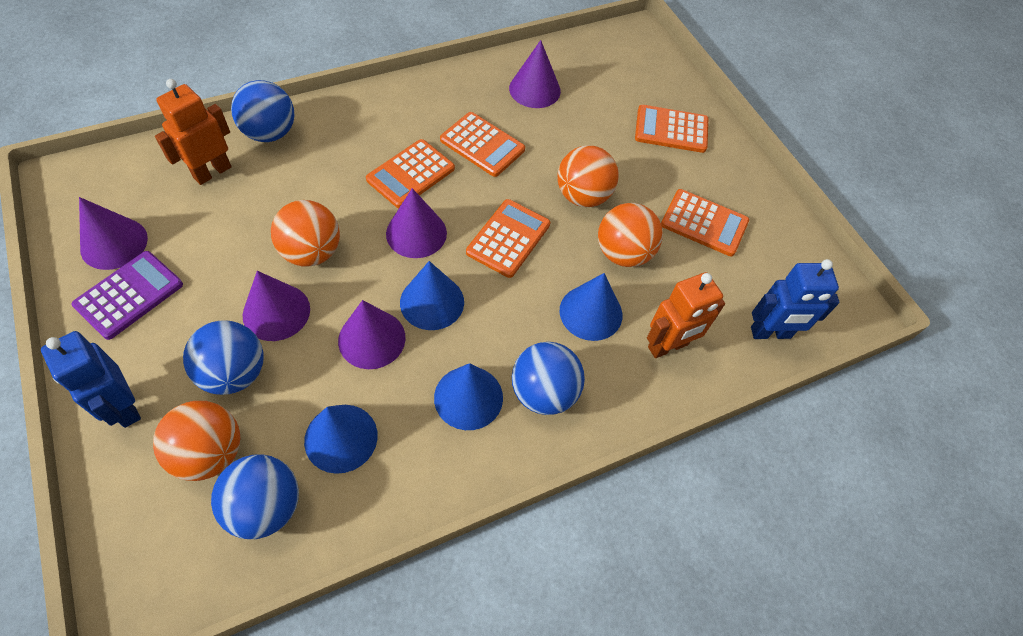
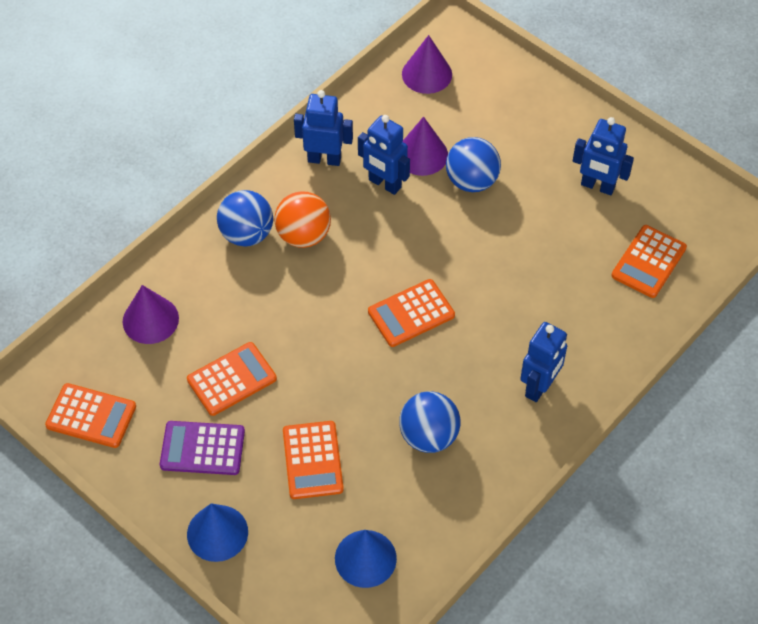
blue ball: [183,320,263,395] [211,454,299,539] [231,80,294,142] [512,342,585,415] = 4 -> [217,190,273,247] [399,391,460,453] [446,137,501,192] = 3
blue cone: [304,405,378,474] [400,261,464,330] [434,363,503,430] [559,273,622,341] = 4 -> [187,504,248,562] [335,530,397,588] = 2
blue robot: [41,331,141,428] [751,259,840,339] = 2 -> [294,90,353,166] [358,115,410,195] [520,322,567,402] [573,117,634,195] = 4
orange ball: [153,401,240,481] [271,200,340,267] [557,145,619,207] [598,203,663,267] = 4 -> [274,191,331,248] = 1
orange robot: [155,79,232,185] [647,272,725,358] = 2 -> none = 0
purple cone: [79,197,148,270] [243,271,310,341] [338,300,405,369] [386,188,447,258] [509,40,561,108] = 5 -> [123,285,179,344] [402,35,452,94] [403,117,448,176] = 3

